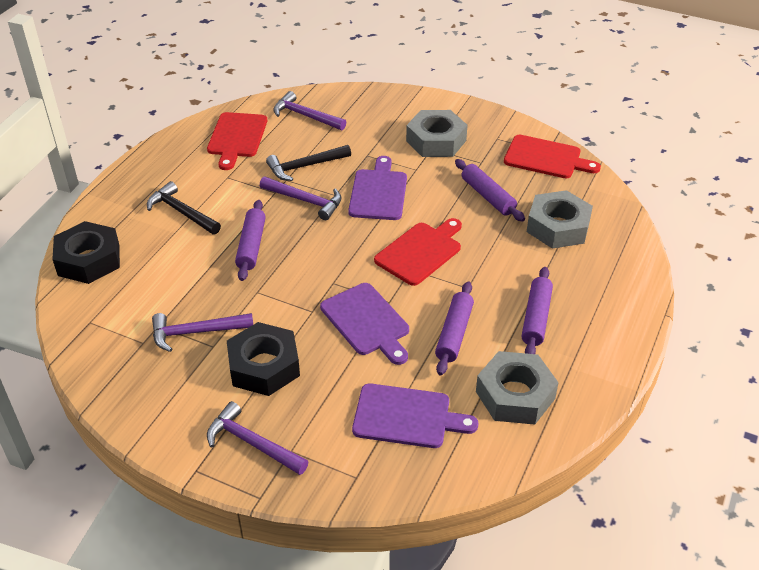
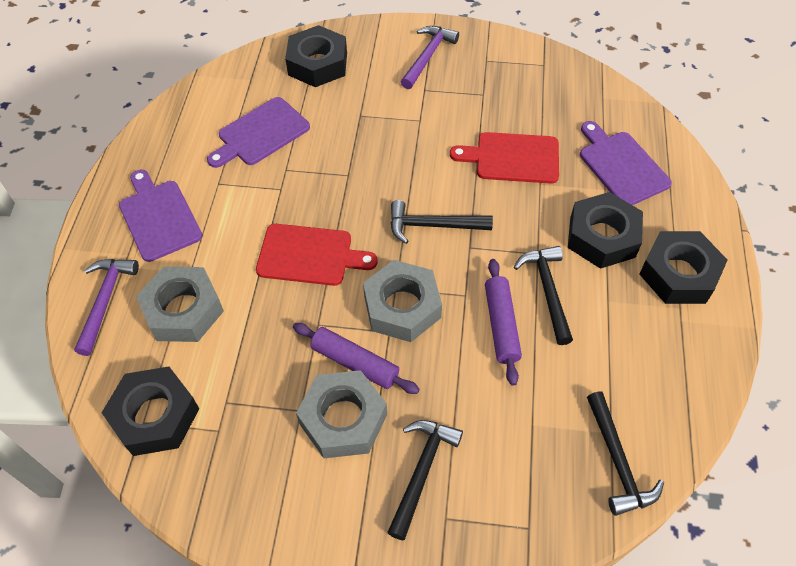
black hammer: [147,181,221,234] [266,145,351,181] = 2 -> [387,420,463,540] [390,200,493,244] [514,246,573,345] [587,391,664,516] = 4
black nut: [52,221,120,284] [227,322,300,396] = 2 -> [102,367,199,456] [285,25,347,87] [568,192,643,269] [639,231,727,304] = 4
purple hammer: [152,313,253,352] [207,401,308,475] [260,176,342,220] [273,91,346,130] = 4 -> [74,259,139,356] [401,26,459,89] = 2
purple rolling pin: [235,200,266,281] [435,281,474,375] [455,159,525,222] [522,267,553,354] = 4 -> [293,323,420,394] [485,259,522,386] = 2
red cutting board: [207,112,267,170] [374,218,462,286] [504,135,601,178] = 3 -> [256,224,378,286] [450,132,559,184] = 2

